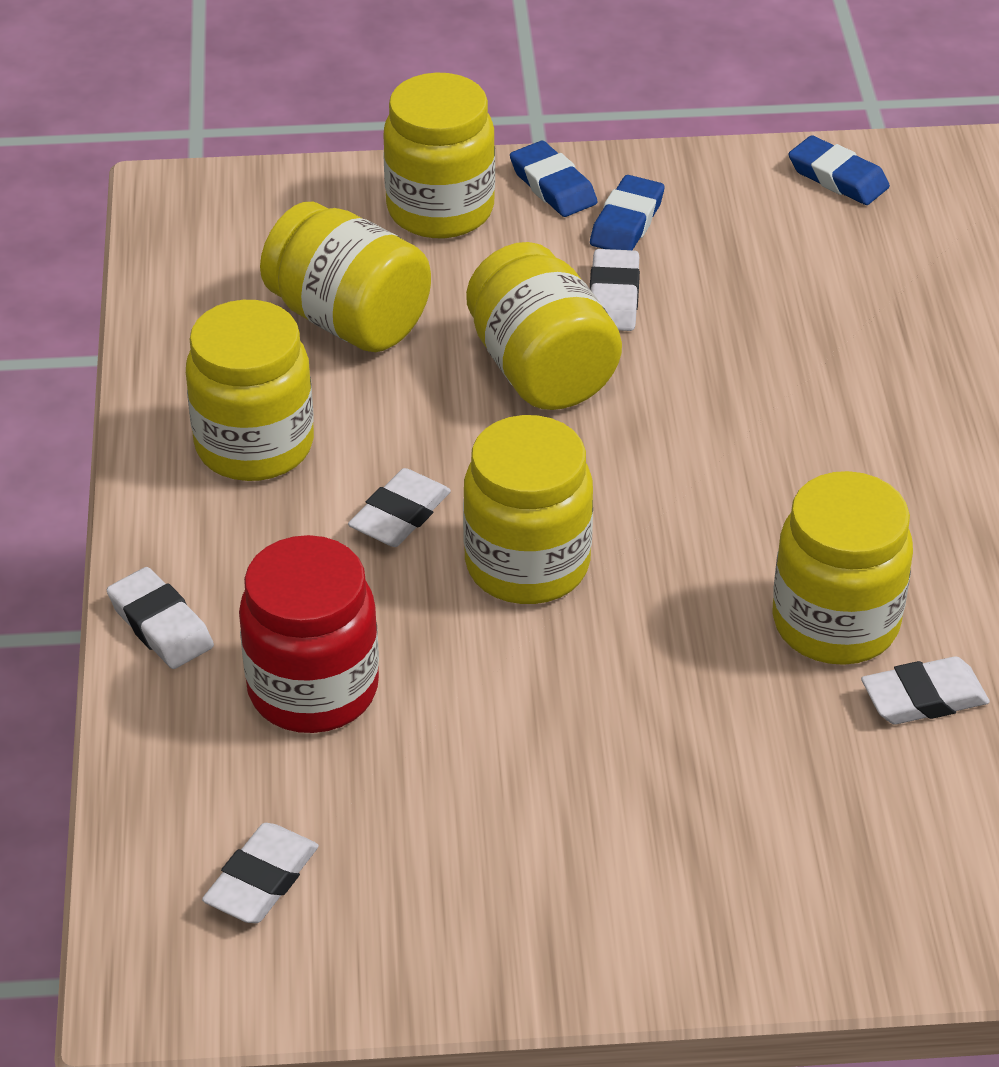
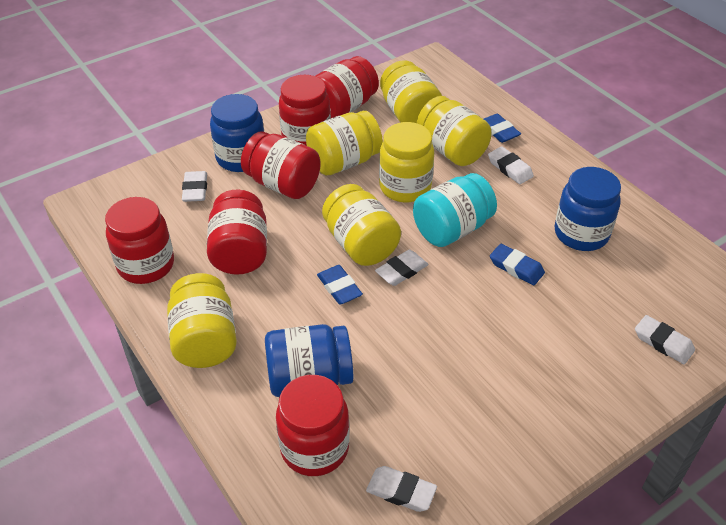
blue jar: none = 0 -> [210,94,264,172] [265,324,353,397] [554,167,621,251] = 3
red jar: [239,535,379,733] = 1 -> [105,197,174,284] [207,189,267,275] [241,131,321,199] [276,375,350,476] [279,75,331,146] [316,56,379,118] = 6
turquoise jar: none = 0 -> [413,173,497,247] = 1

